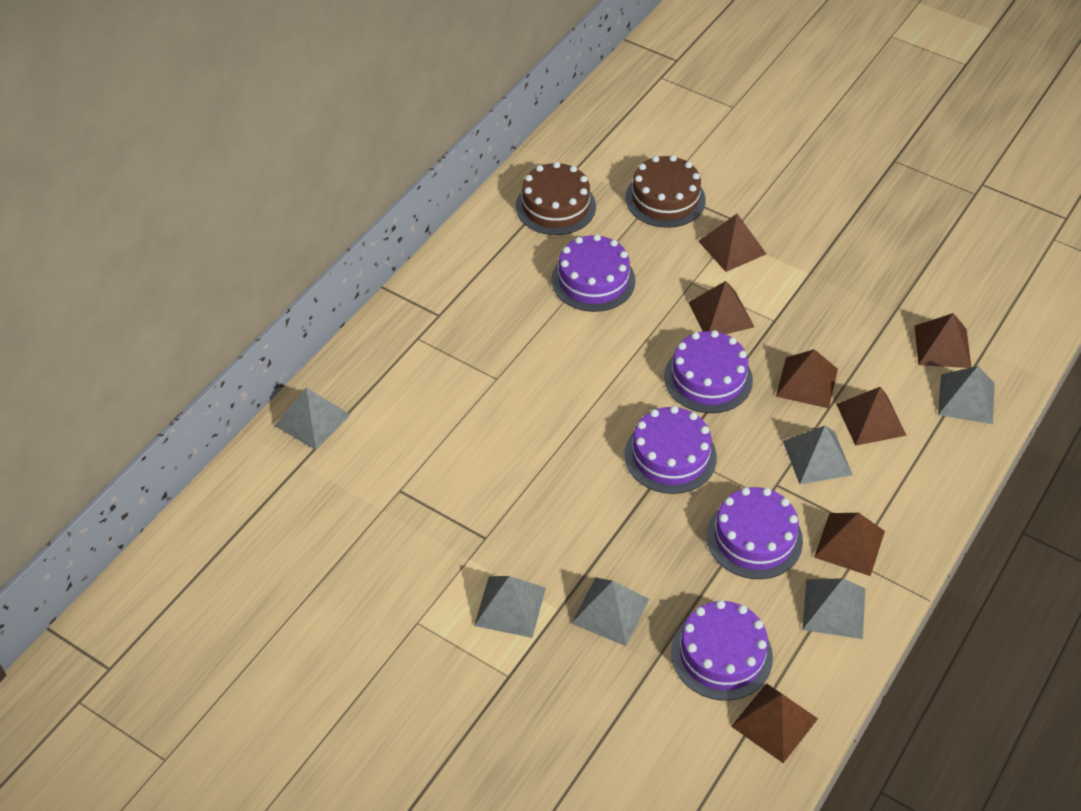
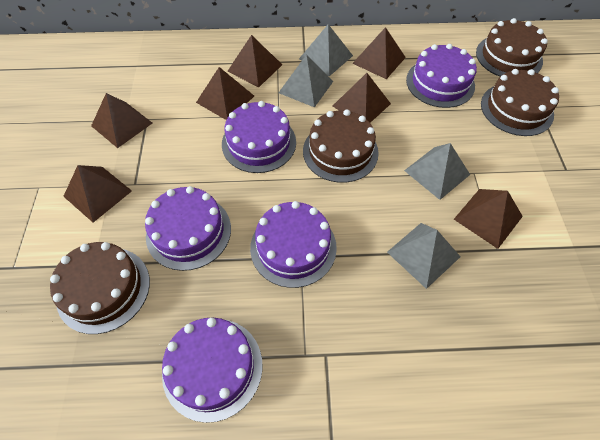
brown cake: [516,162,596,235] [625,155,706,228] = 2 -> [50,242,150,334] [303,109,379,183] [476,18,548,77] [481,69,559,136] = 4
grey pyramid: [274,387,350,450] [474,576,546,638] [571,578,649,646] [783,425,853,484] [802,578,865,639] [938,366,995,424] = 6 -> [279,54,333,107] [299,24,353,76] [387,223,460,289] [404,143,470,200] = 4

